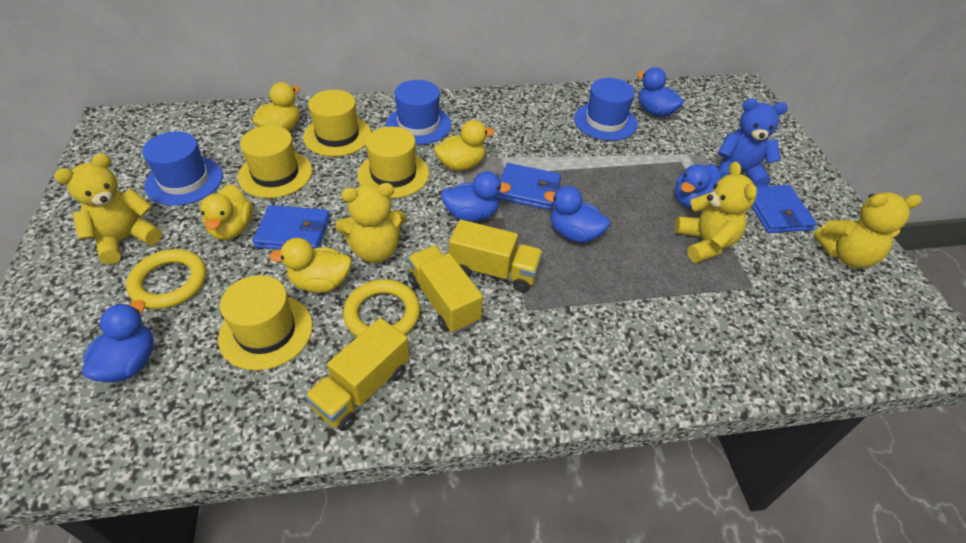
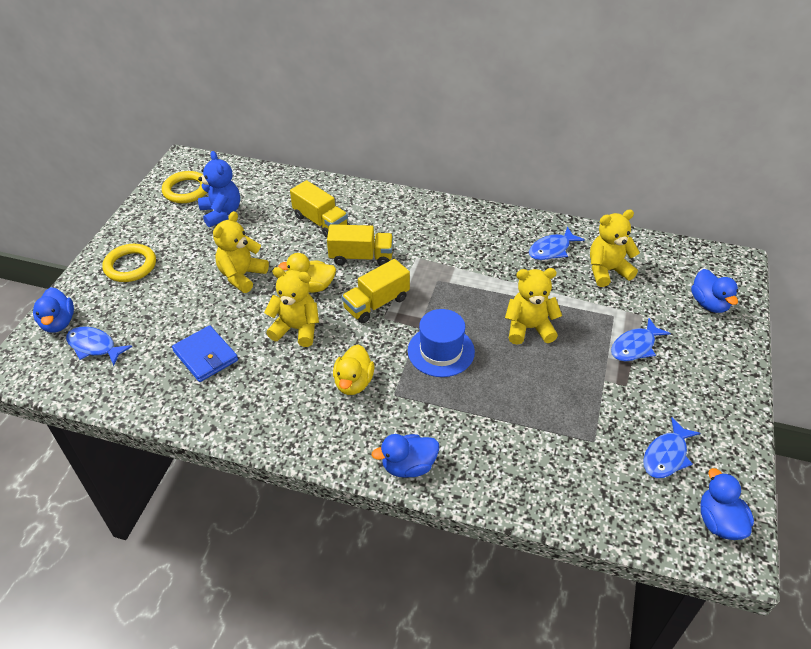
blue duck: [82,300,154,382] [441,171,511,222] [544,186,610,243] [637,67,684,117] [675,164,721,208] = 5 -> [33,287,74,333] [371,434,439,478] [691,269,739,313] [700,468,754,540] = 4
blue fish: none = 0 -> [66,326,132,366] [529,227,585,260] [611,318,671,361] [643,417,700,478] = 4
blue hat: [142,131,223,206] [386,80,451,145] [574,78,638,141] = 3 -> [408,309,475,377] = 1
blue wallet: [253,205,330,250] [497,163,561,210] [751,185,817,233] = 3 -> [172,325,238,382] = 1
yellow duck: [200,184,253,240] [252,82,300,131] [269,238,352,293] [434,120,495,171] = 4 -> [278,253,336,293] [333,344,374,395] = 2
yellow hat: [218,275,313,370] [238,126,312,198] [303,90,371,156] [358,127,429,198] = 4 -> none = 0

